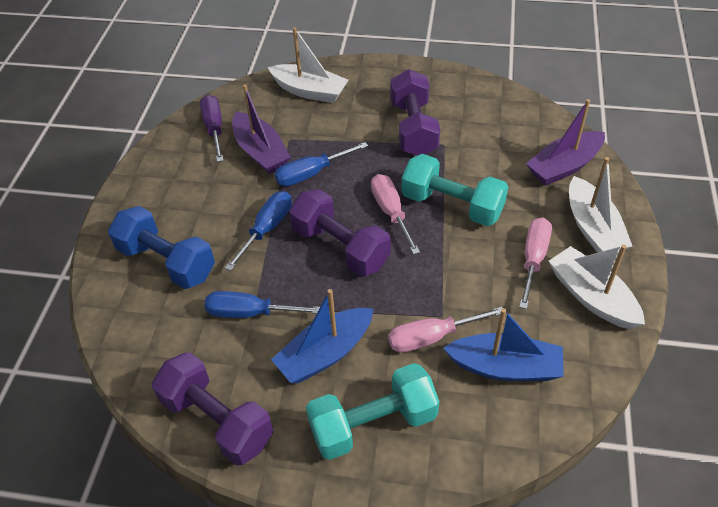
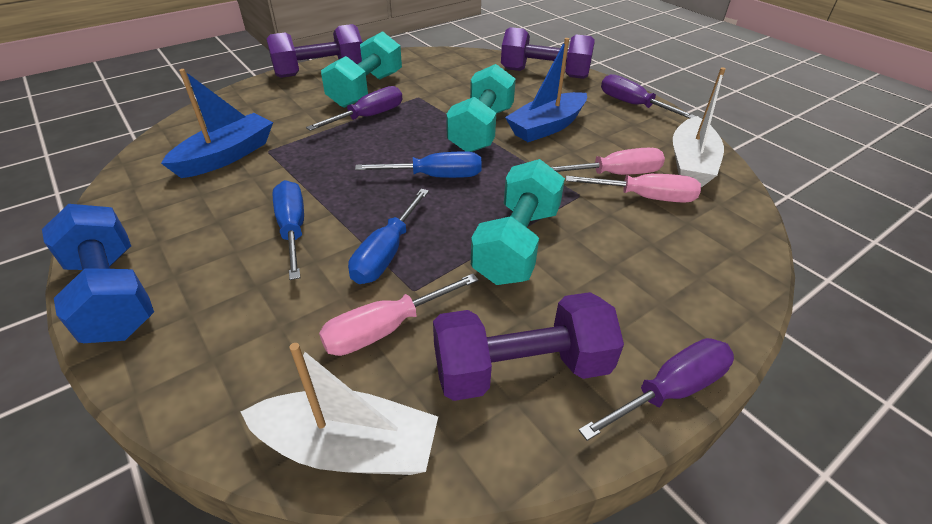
purple boat: [232,84,291,174] [526,99,605,186] = 2 -> none = 0
purple screwdriver: [200,95,224,162] = 1 -> [306,86,402,131] [579,338,734,441] [601,74,696,118] = 3
turquoise dumbbell: [306,363,439,460] [401,154,509,226] = 2 -> [321,31,402,108] [446,64,516,152] [471,159,565,285] = 3
white boat: [268,27,349,103] [549,245,645,329] [569,157,632,253] = 3 -> [241,343,438,475] [673,67,726,187] = 2

